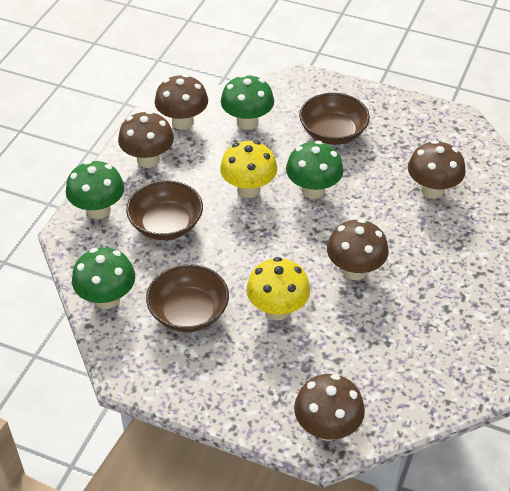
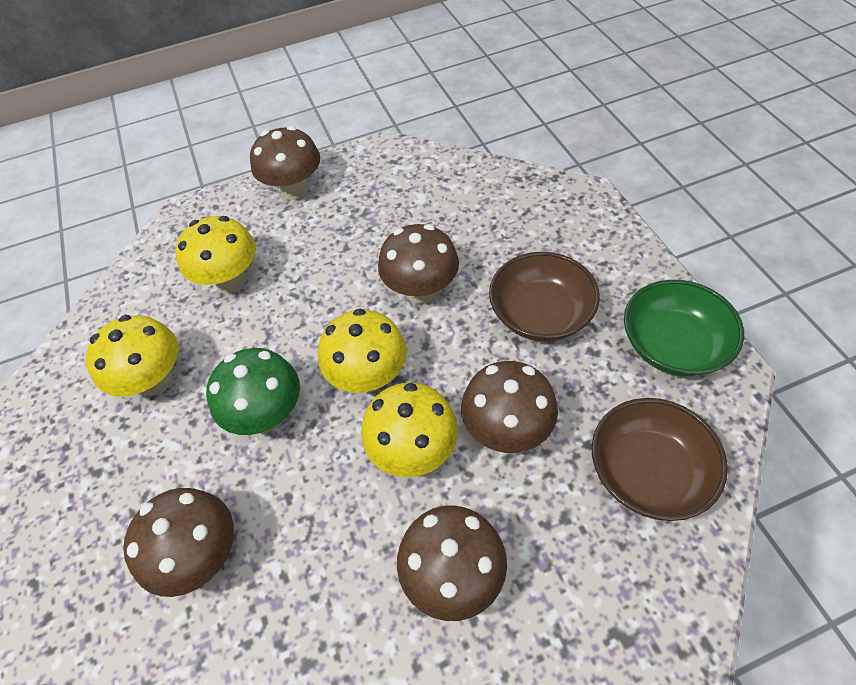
brown bowl: [126,180,203,240] [146,264,229,332] [299,93,370,145] = 3 -> [489,252,600,342] [592,398,728,521] = 2
green bowl: none = 0 -> [624,280,744,376] = 1
green mushroom: [66,161,124,219] [72,247,135,309] [221,74,274,130] [286,141,343,199] = 4 -> [206,348,300,435] = 1
yellow mushroom: [220,141,277,198] [246,257,310,321] = 2 -> [85,315,178,396] [175,216,256,293] [318,309,407,393] [361,383,458,477] = 4

